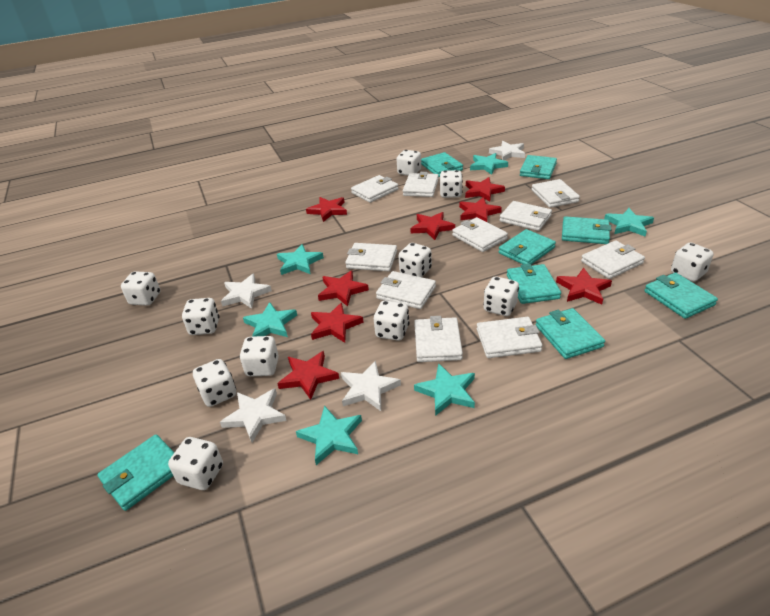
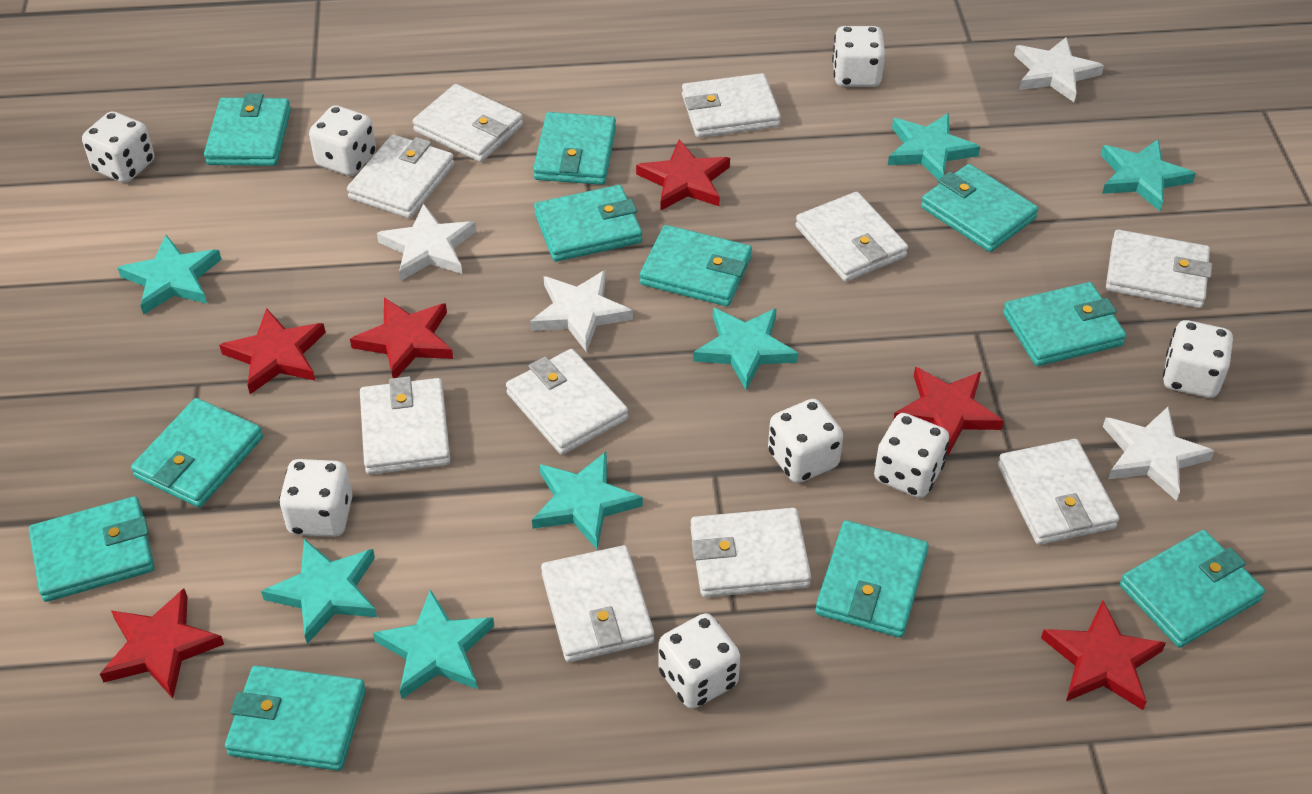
red star: [277,351,339,400] [306,197,347,222] [311,303,364,343] [318,270,369,307] [410,212,455,240] [459,197,502,222] [465,177,505,201] [556,268,612,305] = 8 -> [100,588,224,699] [219,308,326,394] [350,297,453,378] [636,139,730,211] [893,367,1004,456] [1041,601,1166,710] = 6
turquoise star: [243,302,297,337] [277,244,324,275] [296,406,362,465] [414,363,475,416] [470,153,508,175] [604,208,654,236] = 6 -> [118,235,222,315] [261,539,377,644] [373,589,494,699] [532,452,643,549] [693,308,799,390] [888,113,980,179] [1101,140,1196,211] = 7
turquoise wallet: [97,434,174,511] [421,152,463,177] [499,229,556,264] [507,264,561,304] [520,155,557,179] [535,308,605,359] [562,216,611,244] [645,273,718,319] = 8 -> [29,496,154,602] [131,398,263,508] [204,94,291,166] [225,665,366,771] [533,112,616,185] [534,185,642,262] [640,225,752,306] [815,520,929,638] [921,164,1038,252] [1003,282,1126,366] [1120,530,1265,648] = 11
white dice: [121,271,160,306] [168,437,223,490] [182,298,219,335] [193,359,236,407] [239,336,279,377] [374,301,409,341] [397,150,421,176] [398,243,432,277] [440,170,463,198] [483,276,519,316] [671,242,714,282] = 11 -> [82,111,154,183] [279,459,353,537] [309,105,376,176] [658,613,740,709] [768,399,843,483] [832,26,885,87] [874,413,949,498] [1163,320,1233,398] = 8

